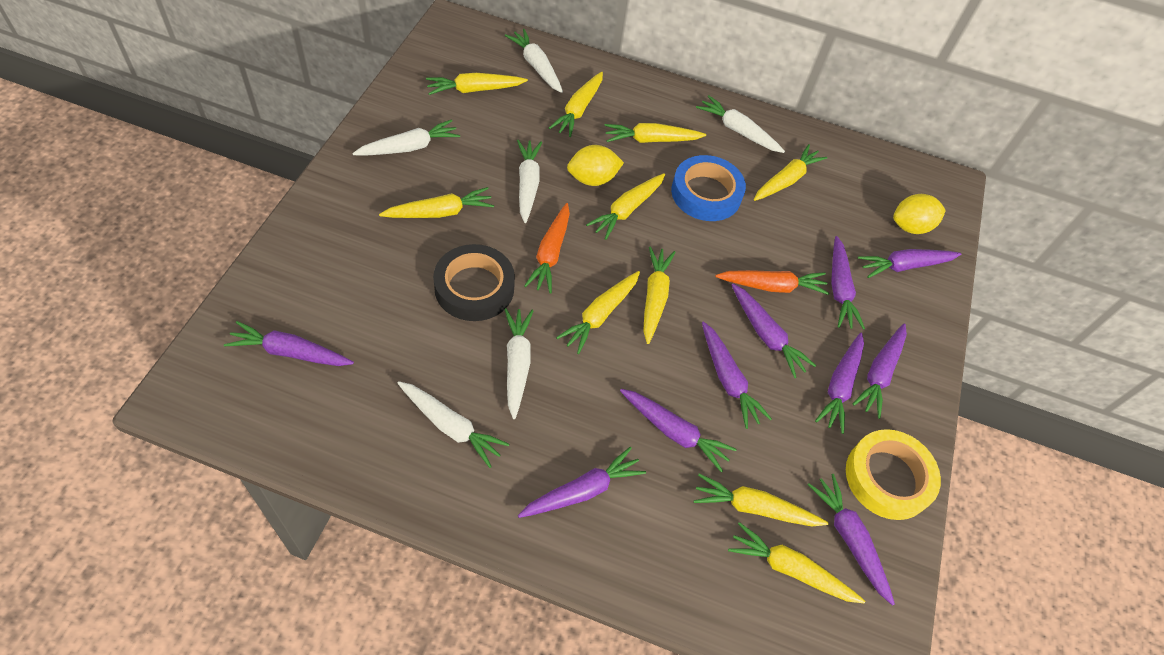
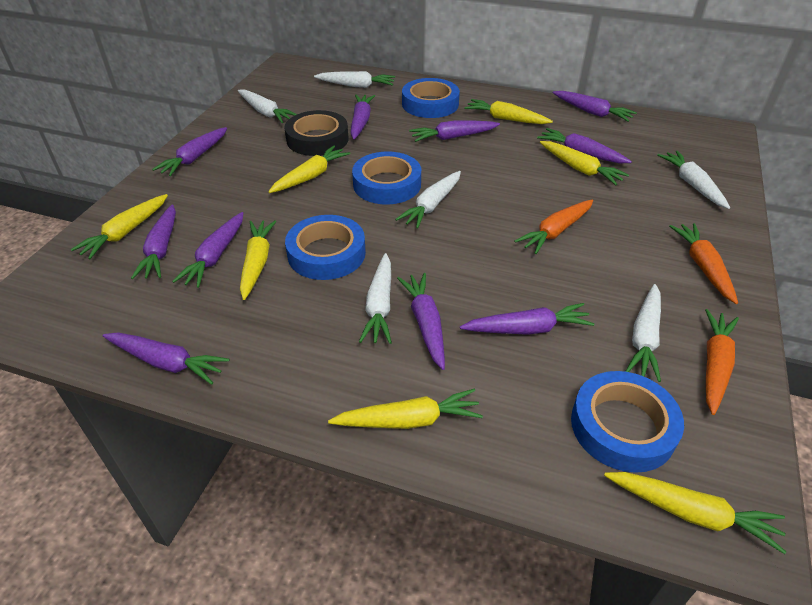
blue tape: [671,155,746,221] = 1 -> [285,215,366,280] [352,152,421,204] [402,78,460,118] [571,371,684,473] = 4
orange carrot: [524,203,570,293] [715,270,829,295] = 2 -> [515,199,593,254] [669,223,738,304] [705,309,739,415] = 3
yellow carrot: [379,187,494,218] [426,73,528,95] [549,72,603,137] [556,271,640,354] [586,173,665,240] [604,123,706,143] [643,246,675,344] [694,474,829,527] [728,522,865,604] [754,144,827,201] = 10 -> [70,194,168,259] [240,220,277,300] [268,145,350,193] [328,389,483,429] [465,99,553,124] [540,141,629,185] [604,472,786,554] = 7
yellow lemon: [567,145,624,186] [893,194,946,234] = 2 -> none = 0
yellow tape: [846,429,941,520] = 1 -> none = 0

